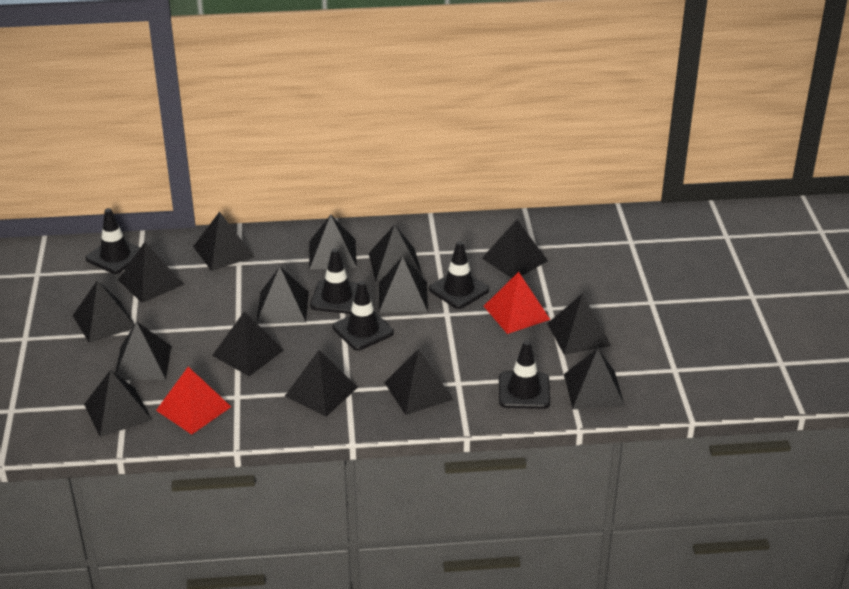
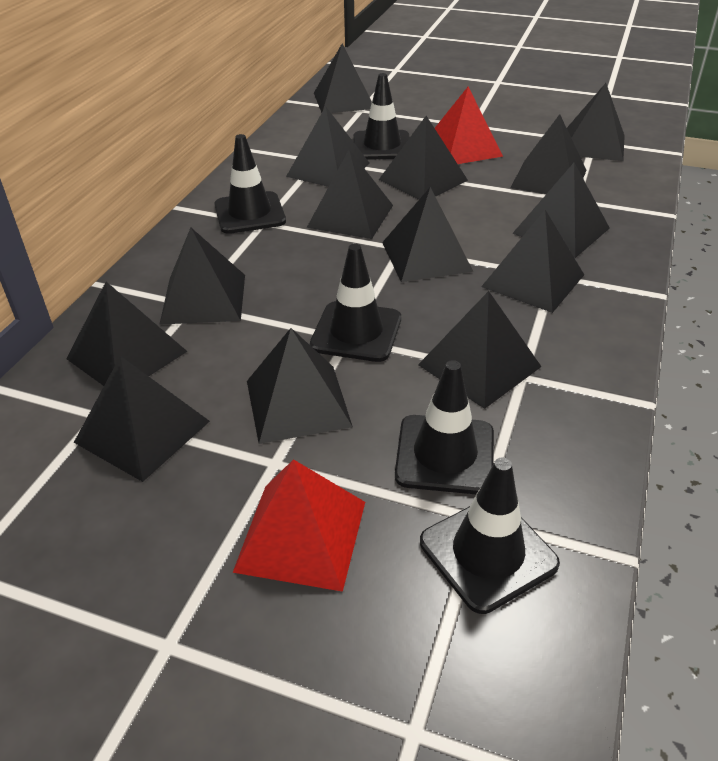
black pyramid: [73,280,134,343] [84,370,152,437] [115,321,171,380] [118,242,184,303] [193,212,254,271] [212,312,284,376] [256,266,309,323] [285,350,358,417] [309,215,357,270] [369,225,422,281] [379,256,428,313] [384,349,453,415] [482,220,548,278] [547,293,611,355] [564,348,625,410] = 15 -> [66,282,188,386] [74,356,210,482] [159,228,245,325] [247,328,353,444] [286,106,369,187] [307,149,393,239] [314,44,372,113] [379,116,468,200] [382,187,474,282] [418,291,542,409] [481,210,584,313] [510,114,586,194] [513,163,610,258] [567,83,625,161] = 14

